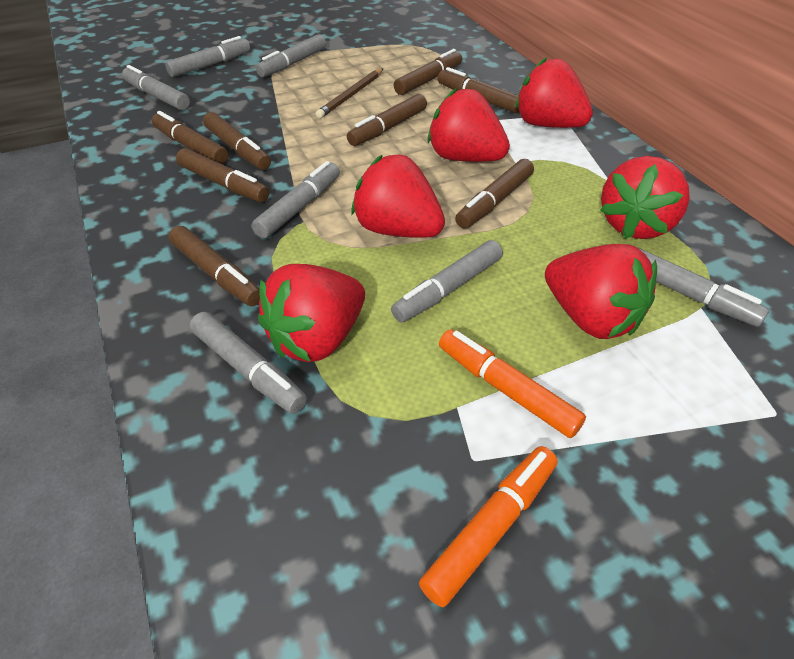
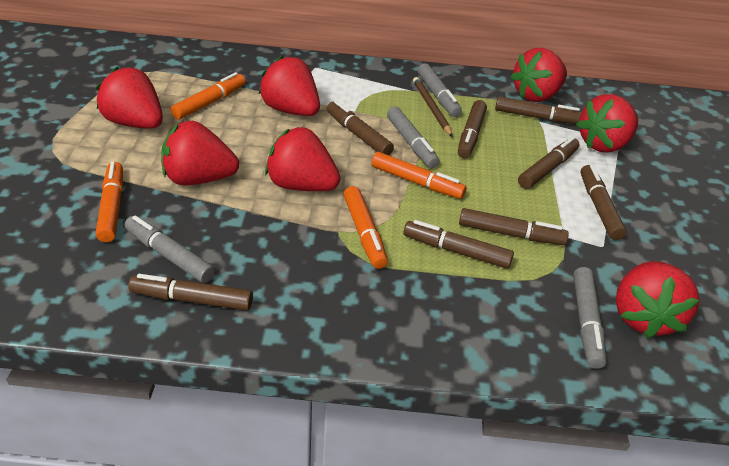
grey marker: [122,65,190,110] [165,36,250,77] [190,312,307,414] [252,161,340,238] [256,34,326,77] [391,240,503,322] [635,246,769,327] = 7 -> [125,216,215,283] [387,107,439,168] [418,63,462,117] [573,267,606,369] = 4
orange marker: [419,446,557,607] [439,329,586,438] = 2 -> [96,162,123,242] [170,72,245,120] [344,186,388,269] [371,152,466,199] = 4
red strawberry: [258,264,365,362] [351,154,445,238] [428,88,510,162] [516,58,593,128] [545,244,657,339] [600,156,690,239] = 6 -> [96,67,163,128] [161,121,239,185] [258,56,320,116] [265,127,340,191] [510,48,567,102] [576,94,638,153] [616,261,699,339] = 7

